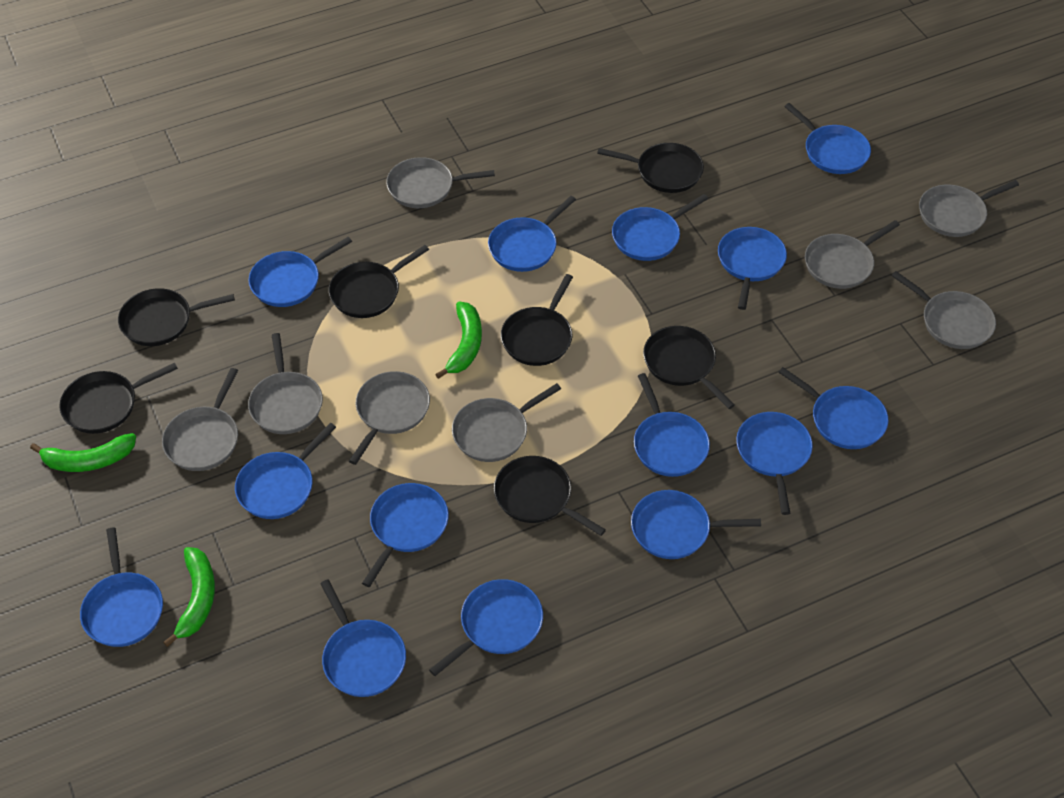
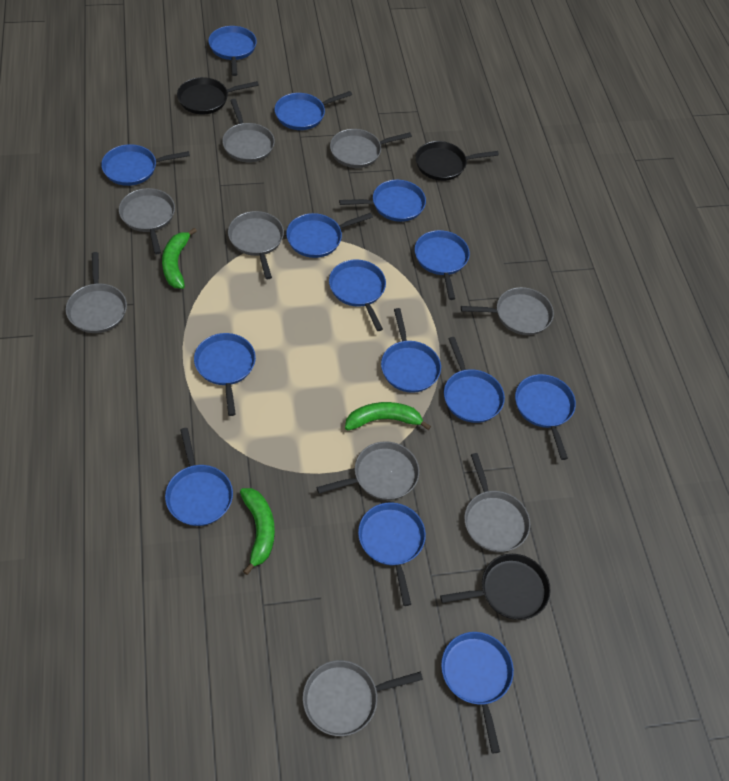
black pan: [59,363,178,434] [118,288,235,346] [329,245,429,318] [494,456,606,536] [501,274,573,366] [597,143,704,193] [643,326,735,409] = 7 -> [177,77,259,114] [415,141,499,181] [440,554,551,620] = 3
grey pan: [162,368,238,471] [248,333,323,434] [349,371,430,465] [386,157,495,208] [452,383,561,462] [805,220,900,289] [892,271,996,349] [919,180,1019,237] = 8 -> [66,252,127,333] [119,188,175,254] [222,99,275,162] [228,211,284,279] [303,660,423,736] [316,441,419,500] [330,129,412,168] [461,287,554,335] [464,453,530,552] = 9

